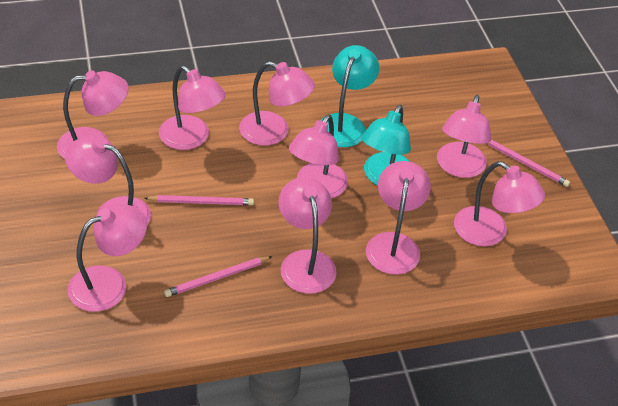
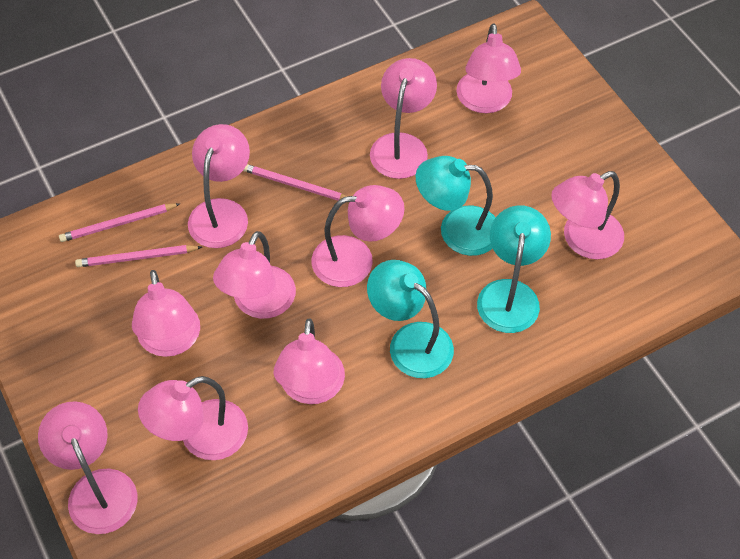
turquoise lamp: [320,45,379,147] [362,105,411,185] = 2 -> [367,260,454,378] [416,156,496,256] [477,205,551,333] = 3

